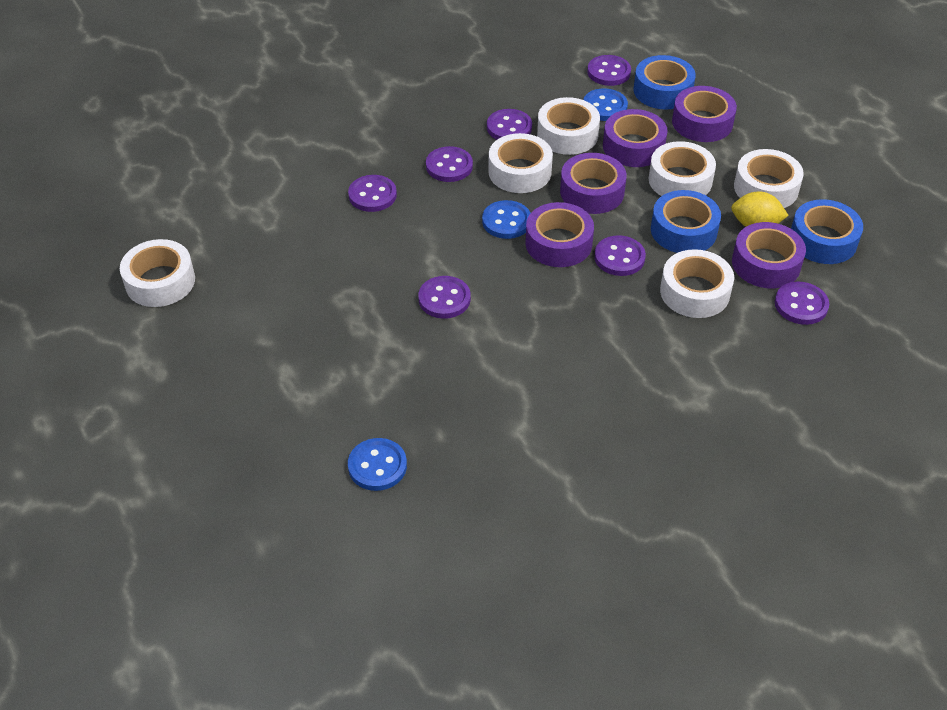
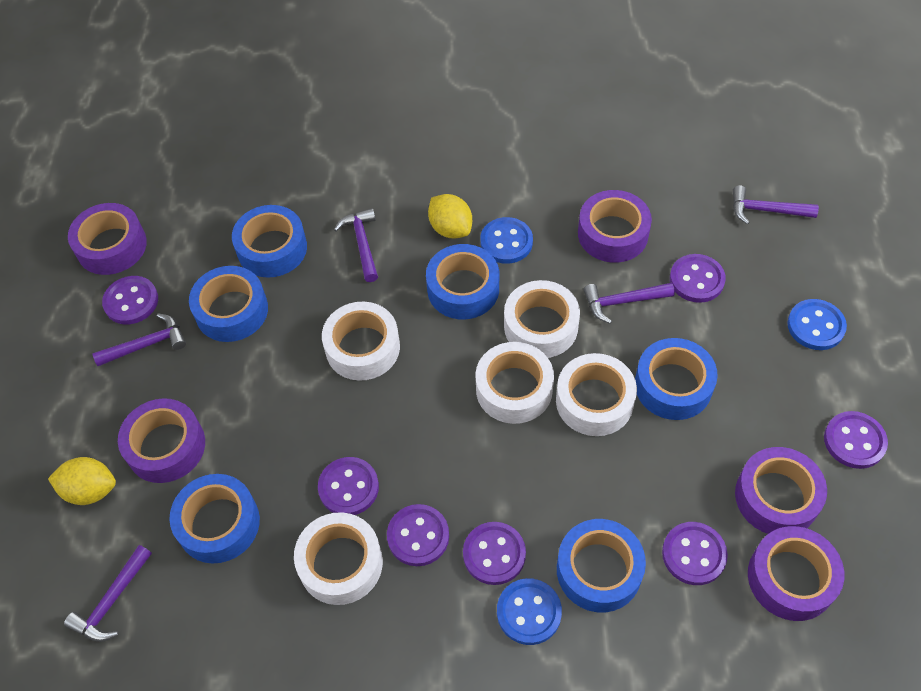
blue tape: [634,55,696,110] [651,190,721,253] [791,199,863,264] = 3 -> [169,474,260,563] [189,266,268,342] [232,205,307,278] [426,244,499,319] [557,519,646,612] [635,338,718,420] = 6
purple hammer: none = 0 -> [64,545,152,642] [93,313,186,366] [334,208,378,282] [583,283,675,324] [733,185,819,225] = 5
white tape: [120,239,195,307] [488,133,553,193] [537,97,600,155] [648,141,716,196] [660,249,734,318] [734,149,804,208] = 6 -> [294,512,383,605] [322,302,400,381] [475,342,554,424] [504,280,580,358] [556,353,637,436] = 5
yellow lemon: [731,191,789,227] = 1 -> [48,457,116,505] [428,194,472,238] = 2

